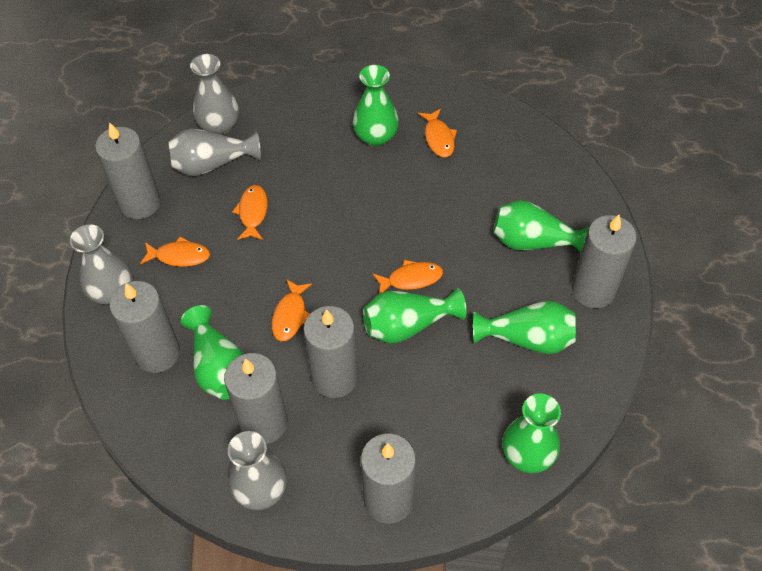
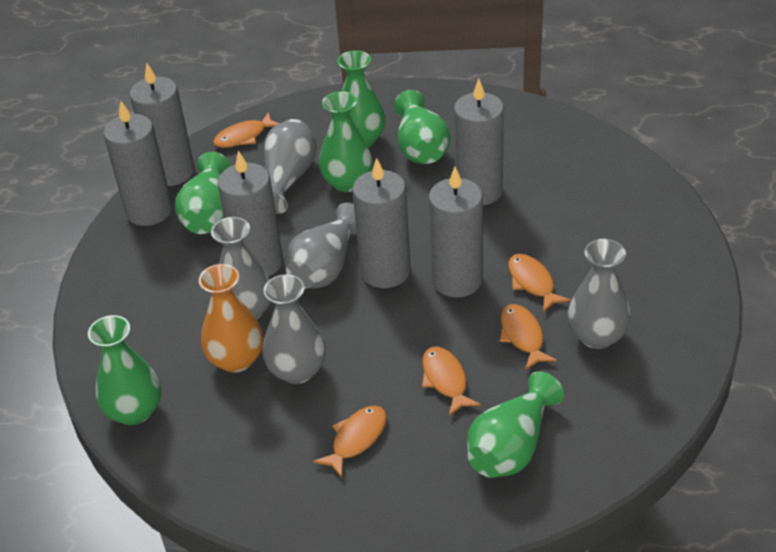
grey vase: [70,224,133,305] [168,129,261,176] [190,54,239,135] [228,431,287,510] = 4 -> [211,217,271,319] [263,274,326,384] [264,119,317,214] [285,203,357,289] [567,239,631,349] = 5
orange vase: none = 0 -> [199,264,263,373] = 1

